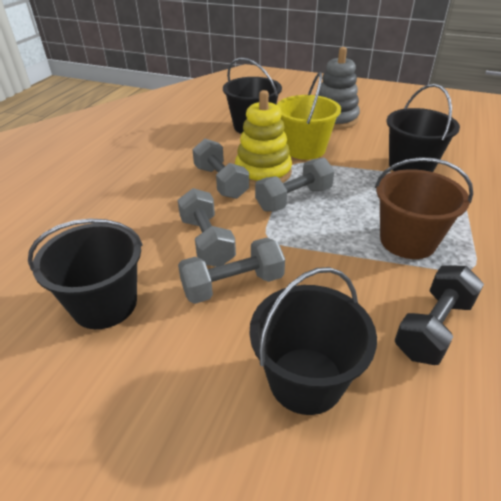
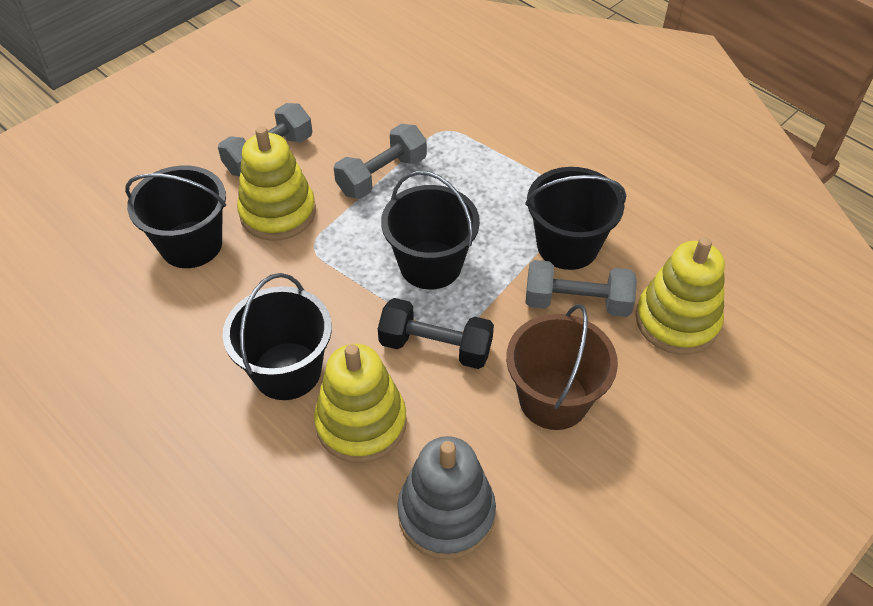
grey dumbbell: [178,188,236,267] [178,238,285,304] [192,139,249,199] [255,158,334,212] = 4 -> [218,103,312,176] [334,124,427,199] [526,260,637,317] = 3
yellow bucket: [276,72,341,160] = 1 -> none = 0
yellow stacking toy: [235,90,292,187] = 1 -> [237,126,316,241] [314,344,407,463] [635,237,725,355] = 3

